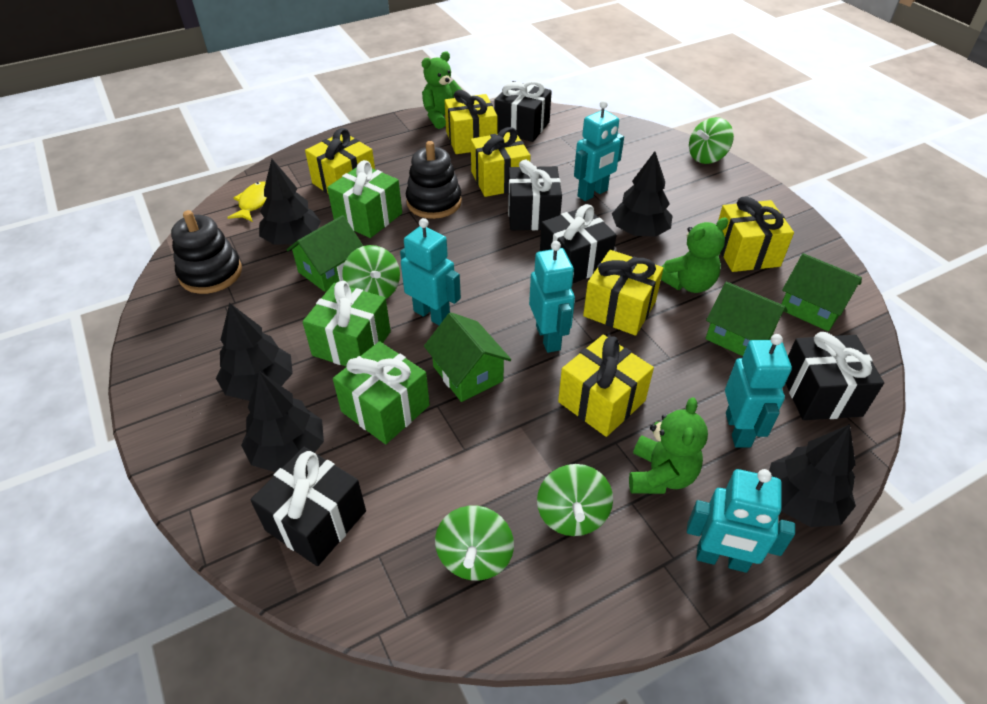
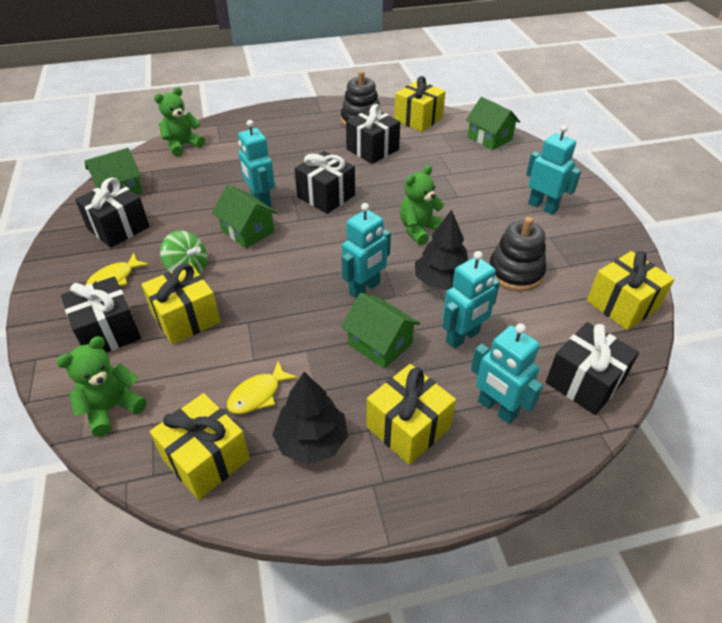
black tree: [216,303,293,401] [241,371,324,472] [259,159,321,245] [612,151,672,237] [769,424,856,527] = 5 -> [272,372,348,464] [415,209,468,290] = 2
green gift: [303,281,391,366] [327,160,402,238] [333,341,430,444] = 3 -> none = 0
green spinning top: [342,245,400,299] [435,506,514,580] [537,464,613,536] [689,117,734,164] = 4 -> [160,231,207,275] = 1
yellow fish: [227,182,266,222] = 1 -> [86,253,149,286] [227,361,298,414] = 2
yellow gift: [305,128,375,194] [444,90,498,154] [471,127,531,197] [558,335,654,437] [583,250,663,336] [718,196,794,272] = 6 -> [141,263,221,345] [150,393,250,500] [366,364,456,465] [394,76,446,132] [587,251,674,330] = 5

